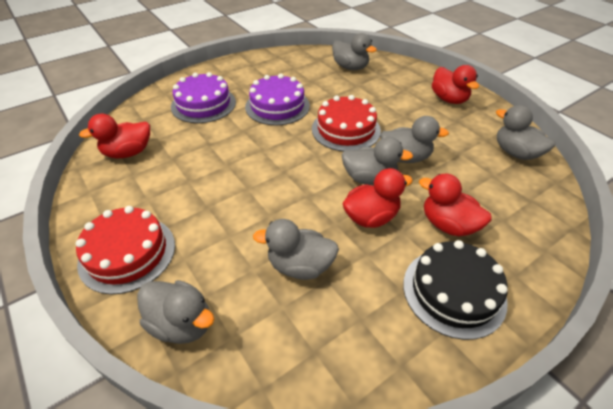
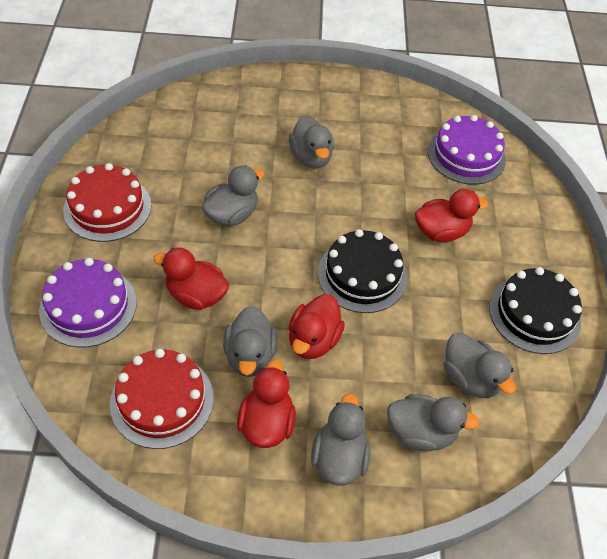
black cake: [403,240,508,340] = 1 -> [318,229,407,313] [489,267,582,354] = 2

